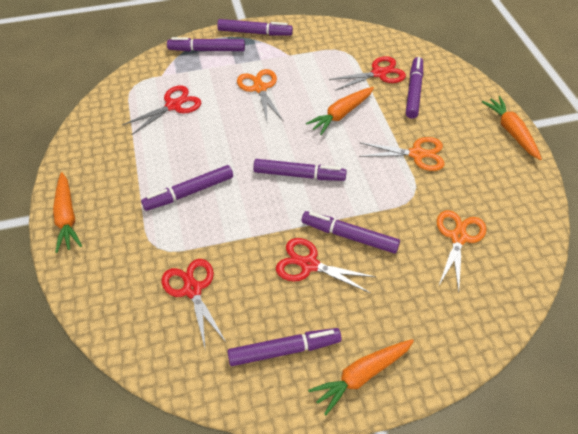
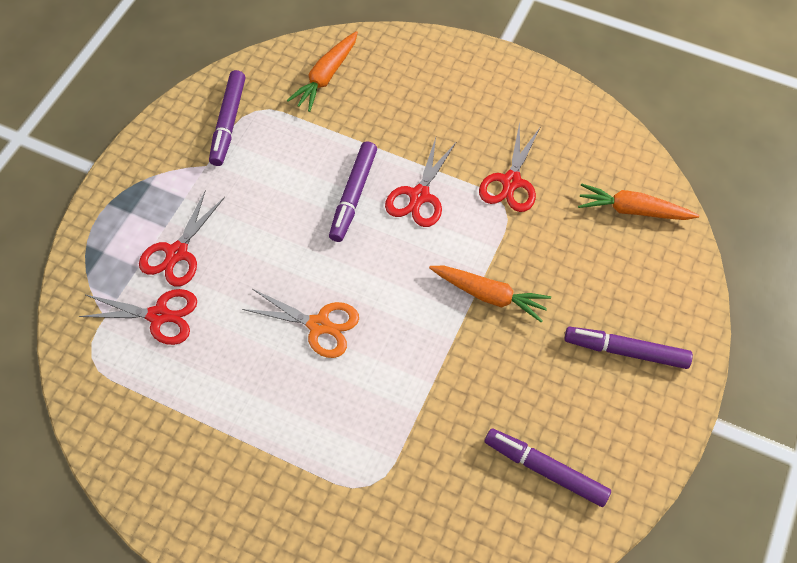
orange carrot: [53,172,82,253] [306,87,374,135] [308,339,414,415] [482,96,542,160] = 4 -> [287,31,358,112] [429,266,551,323] [578,183,699,220] = 3
orange scissors: [237,69,284,122] [359,137,445,171] [437,210,487,292] = 3 -> [242,289,359,358] = 1
purple marker: [141,165,233,211] [167,37,245,51] [217,19,293,36] [227,328,342,366] [253,159,347,181] [302,211,400,254] [406,57,423,119] = 7 -> [209,70,246,166] [329,141,377,242] [485,428,611,507] [564,327,693,369] = 4

